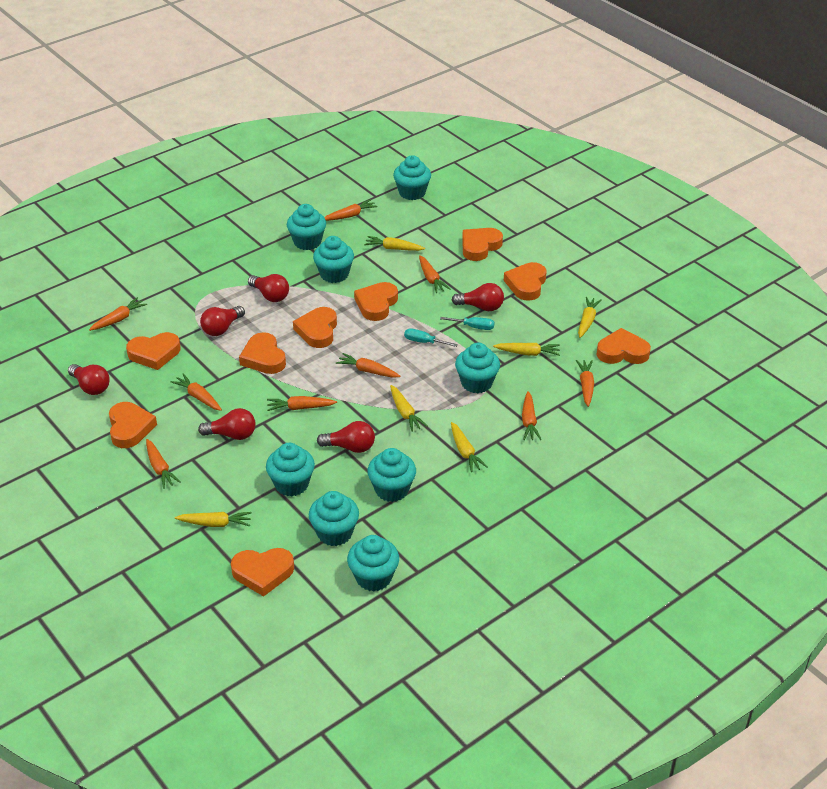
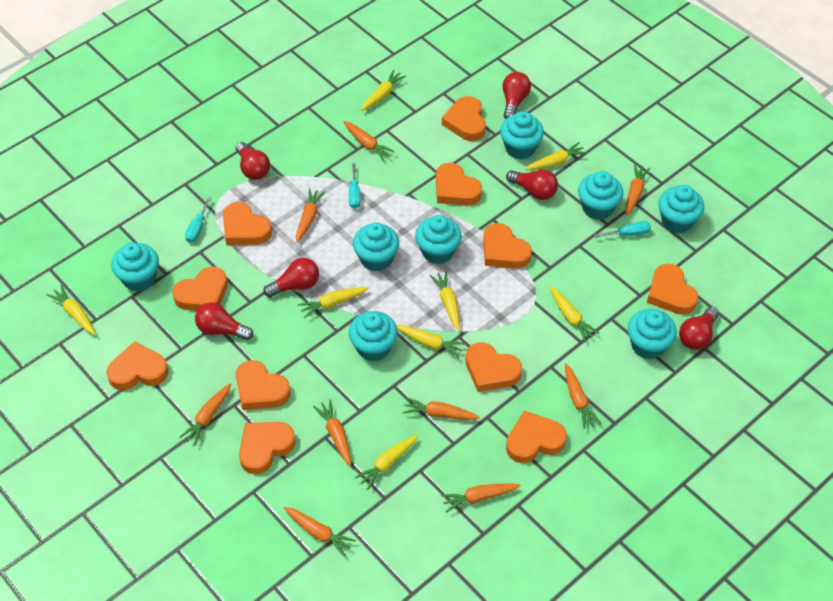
orange heart: [109,402,157,448] [126,332,181,370] [231,548,294,597] [239,332,286,374] [293,307,337,348] [354,282,398,321] [462,228,503,261] [504,262,546,301] [596,328,651,364] = 9 -> [106,341,169,390] [172,267,228,311] [223,202,272,245] [236,360,291,410] [239,422,296,475] [436,163,482,206] [442,96,486,141] [466,342,522,392] [483,223,532,269] [506,410,567,463] [647,263,698,315] = 11
turquoise screwdriver: [404,328,458,347] [440,317,494,330] = 2 -> [185,197,212,243] [349,163,361,209] [593,221,651,238] = 3
yellow carrot: [175,512,252,527] [364,236,425,251] [390,385,427,432] [451,422,488,472] [493,343,560,356] [578,297,602,338] = 6 -> [47,285,95,335] [298,287,369,318] [354,434,418,490] [361,69,406,111] [396,325,466,358] [430,271,460,331] [525,142,588,170] [549,286,599,342] = 8

